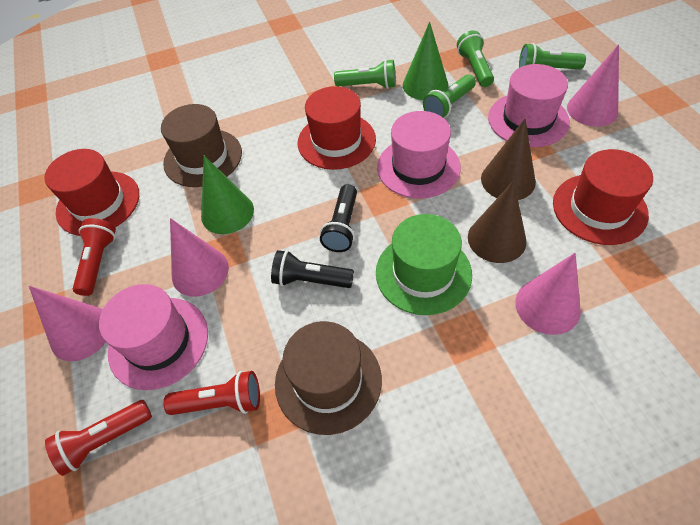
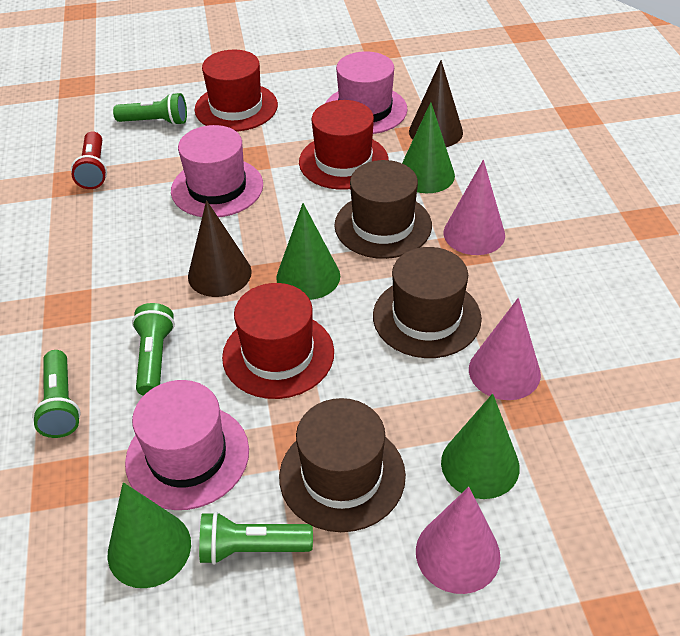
black flashlight: [271,250,354,288] [320,184,357,252] = 2 -> none = 0
brown hat: [161,104,242,187] [275,321,382,435] = 2 -> [279,398,406,532] [334,160,432,259] [373,247,482,358] = 3
green cone: [201,155,254,234] [403,22,448,100] = 2 -> [108,482,191,588] [276,203,340,300] [402,102,455,193] [441,394,520,499] = 4
green hat: [376,214,472,315] = 1 -> none = 0
pink cone: [29,286,105,361] [170,218,229,296] [515,253,581,335] [567,44,619,127] = 4 -> [416,487,501,594] [444,160,505,255] [469,298,541,400] = 3
red flashlight: [45,400,152,476] [73,218,116,296] [163,371,260,415] = 3 -> [71,131,107,189] = 1

